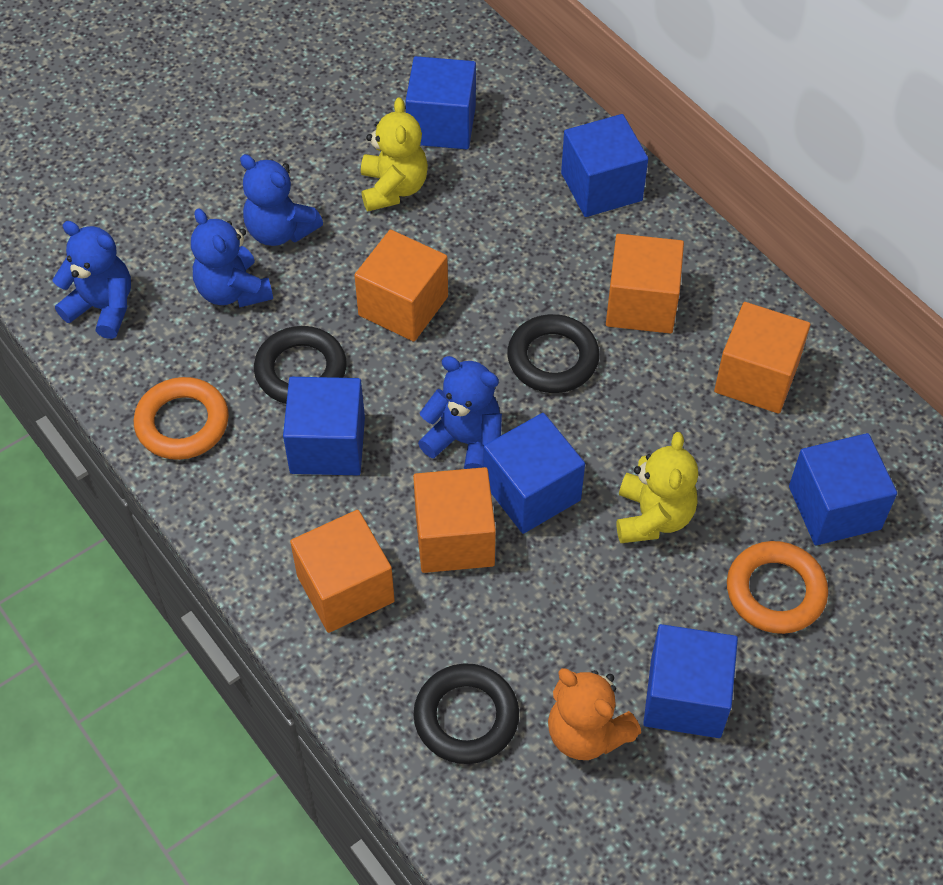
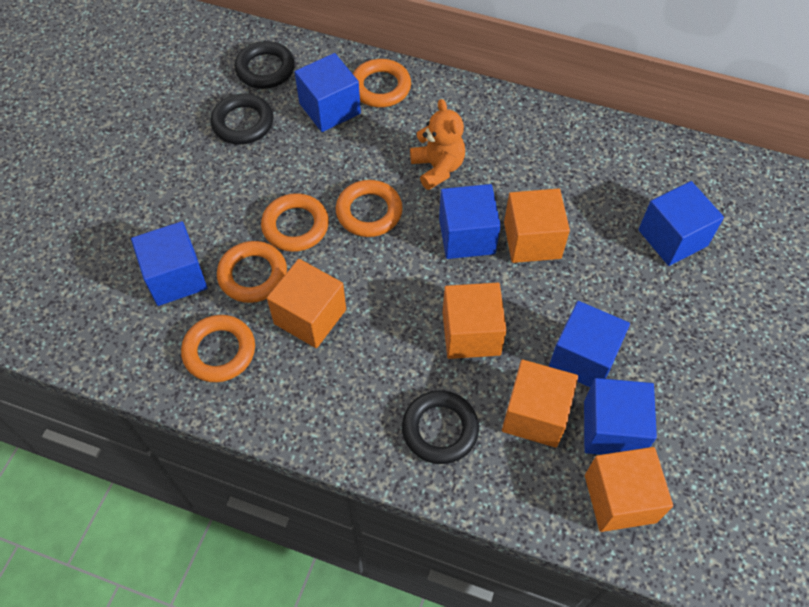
blue teddy bear: [53,221,131,339] [191,208,273,308] [240,154,323,246] [418,356,502,469] = 4 -> none = 0
orange ring: [134,377,229,460] [727,541,828,634] = 2 -> [181,315,255,382] [217,241,287,303] [261,193,329,252] [336,180,403,237] [353,59,411,107] = 5
yellow teddy bear: [361,97,428,211] [617,432,698,543] = 2 -> none = 0

